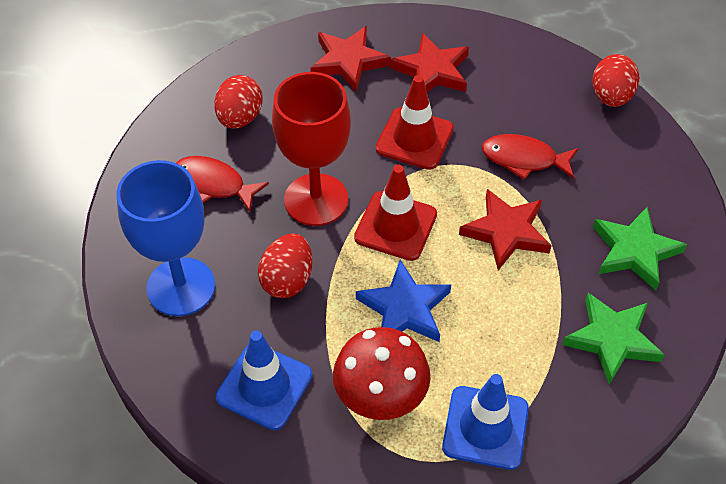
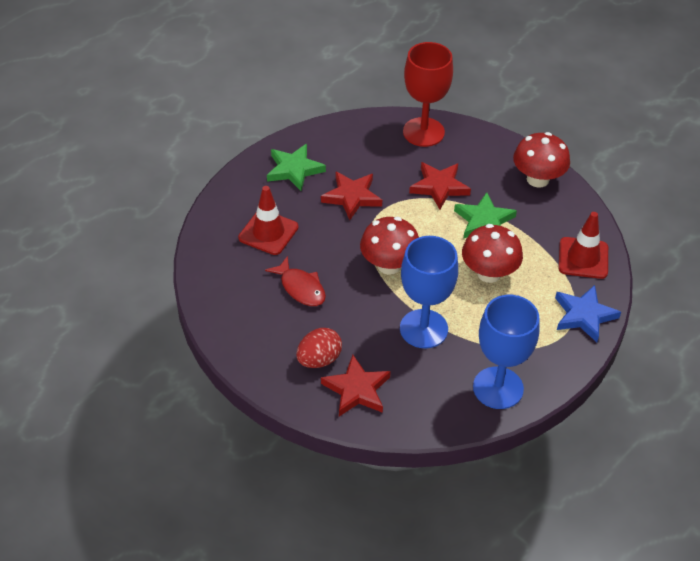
blue goblet: [117,160,215,316] = 1 -> [400,236,458,348] [473,295,540,409] = 2
blue traffic cone: [216,331,312,430] [442,374,529,470] = 2 -> none = 0
red egg: [214,75,263,129] [258,234,312,298] [592,54,639,107] = 3 -> [296,328,342,368] = 1
red fish: [176,156,269,212] [482,134,578,179] = 2 -> [265,256,326,306] = 1
red mushroom: [333,327,431,420] = 1 -> [360,217,419,275] [462,224,523,283] [513,132,570,188] = 3

